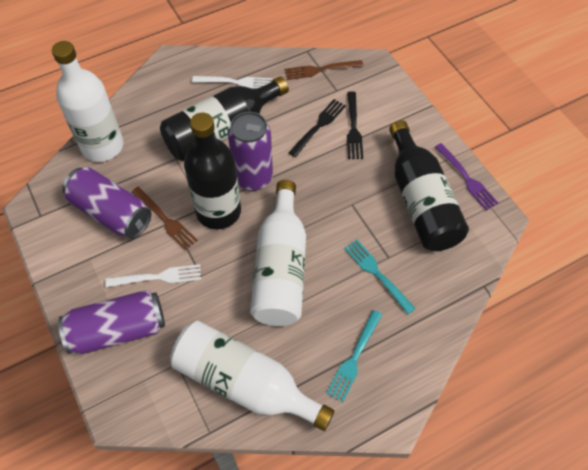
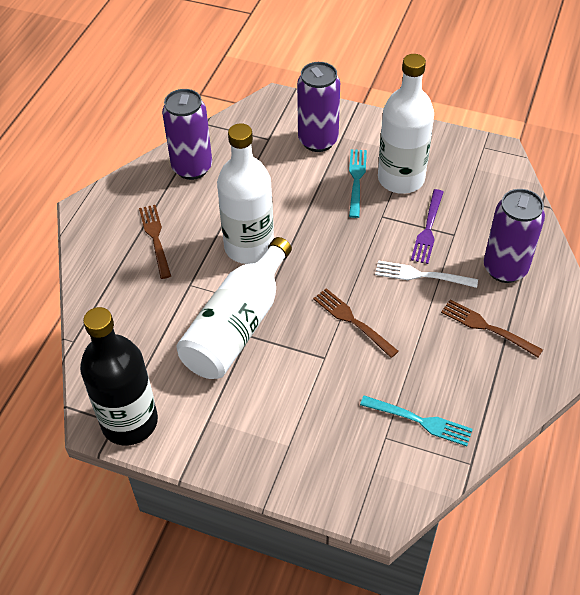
black bottle: [160,76,289,161] [184,113,241,230] [389,120,469,251] = 3 -> [80,307,158,446] = 1
black fork: [289,99,346,157] [347,92,363,159] = 2 -> none = 0
brown fork: [131,187,198,251] [285,60,363,80] = 2 -> [139,205,171,279] [313,288,399,358] [441,300,543,357] = 3
white fork: [105,264,201,287] [192,76,272,89] = 2 -> [375,260,478,288] = 1

